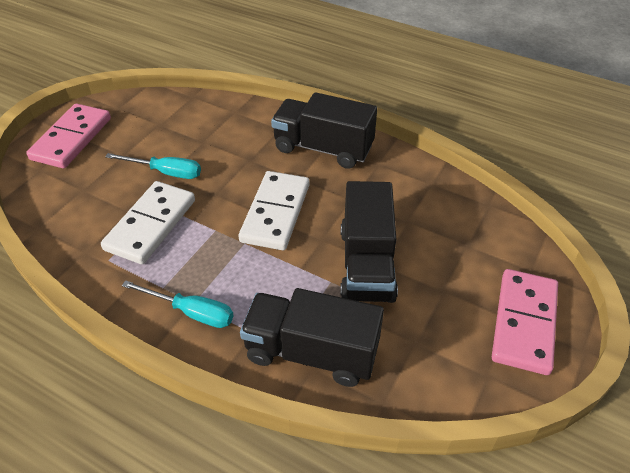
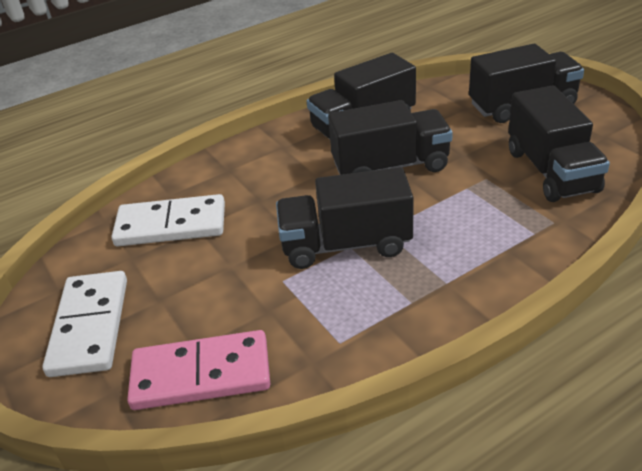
black truck: [240,288,384,387] [271,92,377,169] [340,181,398,303] = 3 -> [276,167,414,269] [307,53,416,139] [328,100,453,175] [469,44,584,123] [508,86,610,202] = 5
pink domino: [26,104,111,168] [492,269,558,375] = 2 -> [127,330,270,410] = 1
turquoise screwdriver: [105,153,201,179] [122,280,234,328] = 2 -> none = 0

